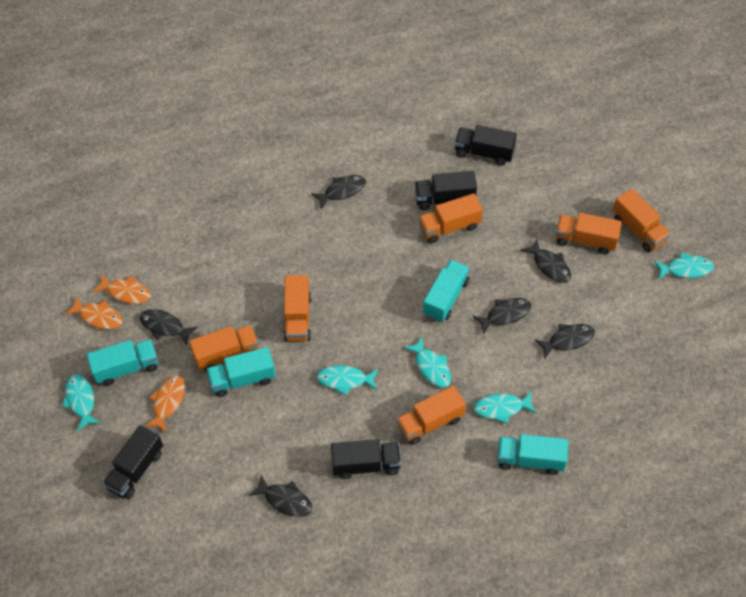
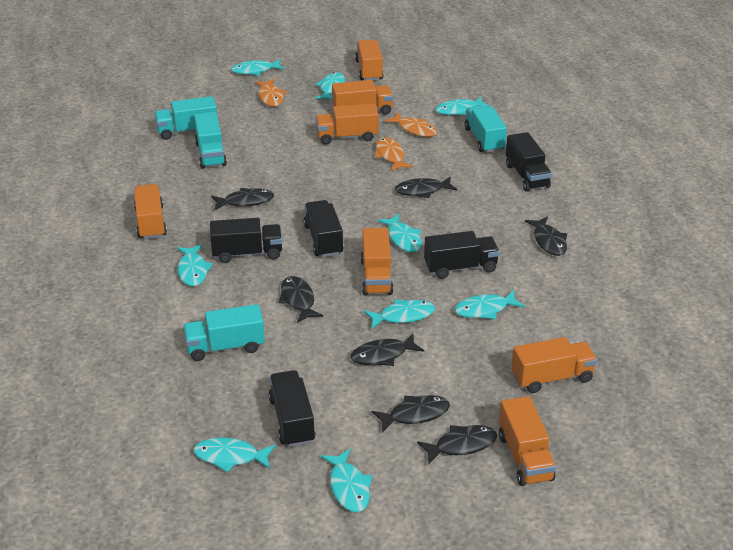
black fish: [140,309,198,346] [249,475,312,517] [311,175,366,209] [473,298,531,335] [521,239,571,283] [535,324,595,358] = 6 -> [211,188,274,210] [279,276,323,323] [350,333,424,366] [372,395,450,433] [395,177,457,198] [417,425,497,464] [525,216,567,256] = 7
black truck: [103,425,163,499] [331,439,401,479] [415,171,477,210] [455,125,517,166] = 4 -> [210,218,282,263] [268,370,316,447] [304,200,344,257] [424,231,500,279] [506,132,552,192] = 5
orange truck: [189,325,259,372] [284,275,311,341] [396,386,466,445] [419,193,483,243] [556,213,622,254] [613,189,671,252] = 6 -> [134,184,167,239] [316,104,378,145] [332,80,393,115] [355,40,384,81] [361,228,394,295] [499,396,556,486] [511,337,597,393] = 7
turquoise fish: [62,375,100,431] [317,365,378,395] [404,337,451,388] [474,392,537,424] [654,252,714,280] = 5 -> [177,244,213,286] [193,437,276,473] [231,59,284,75] [315,72,345,100] [321,449,372,512] [364,299,435,328] [378,214,422,252] [435,97,490,115] [454,290,525,319] = 9

